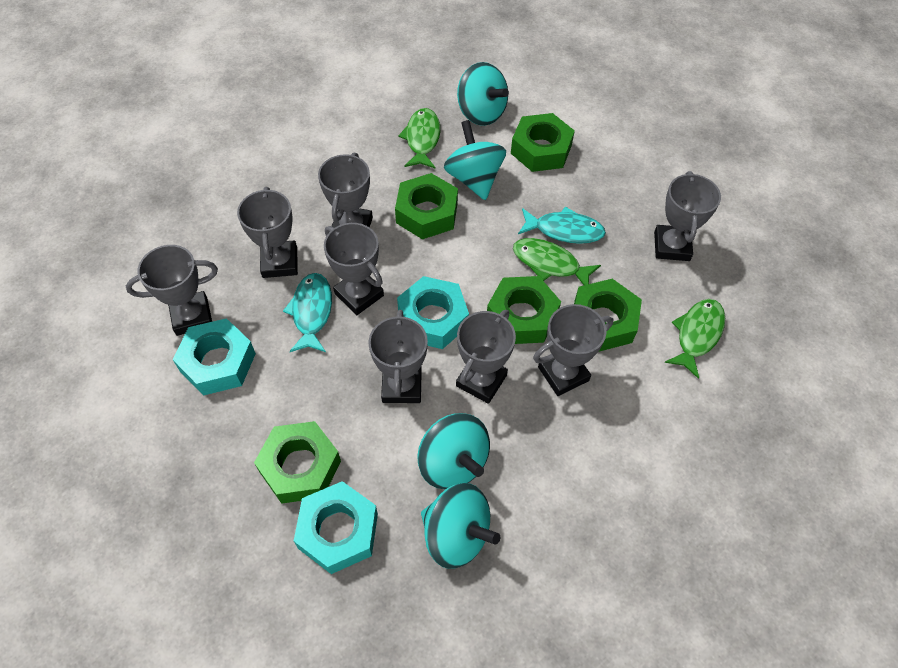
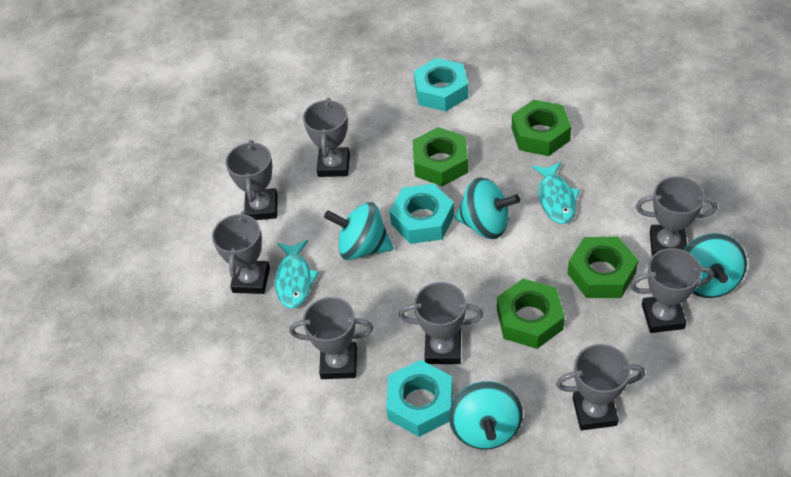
green fish: [398,108,440,168] [513,238,601,285] [665,299,725,379] = 3 -> none = 0
green nut: [254,421,341,504] [395,173,458,239] [487,276,561,344] [511,113,575,172] [574,279,642,352] = 5 -> [413,127,468,186] [497,278,565,349] [512,100,572,156] [568,237,638,298] = 4

